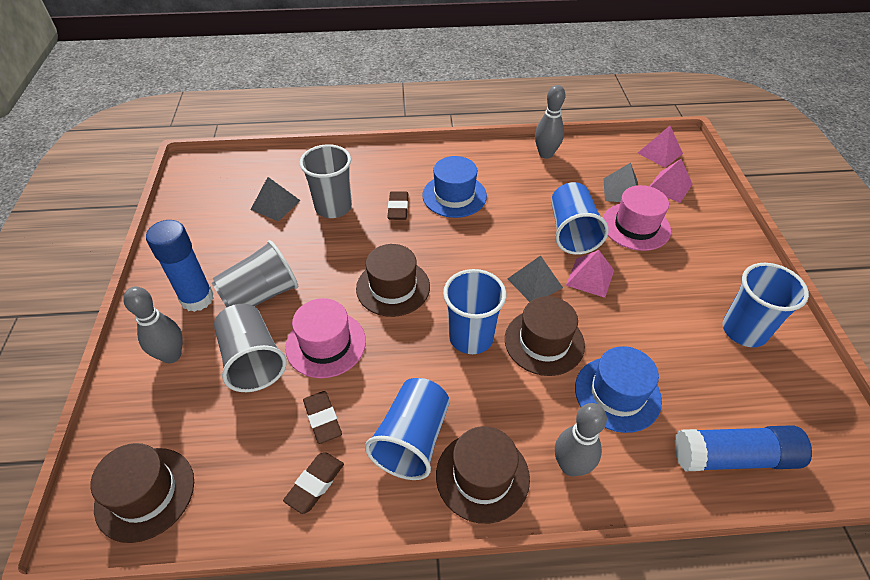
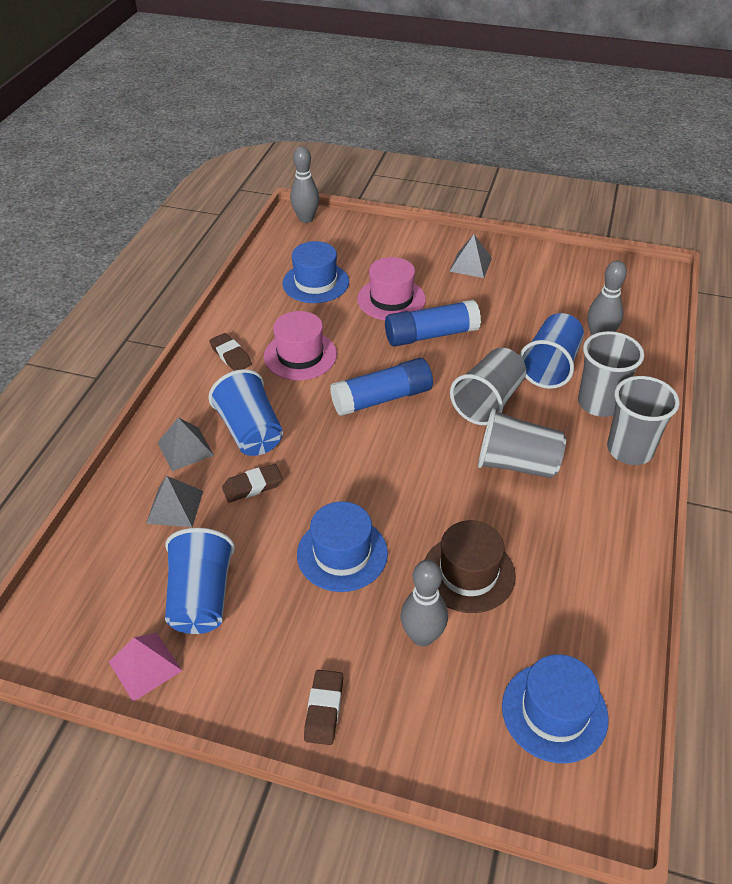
blue cup: [365,378,450,480] [443,269,506,354] [551,182,609,255] [722,263,809,347] = 4 -> [165,528,235,634] [208,369,283,456] [519,313,584,389] = 3
blue hat: [422,156,487,218] [575,346,662,433] = 2 -> [283,241,349,303] [297,501,388,592] [502,654,609,763] = 3
brown hat: [90,443,194,543] [356,244,430,317] [436,426,530,524] [505,296,585,376] = 4 -> [425,520,516,613] = 1
grey cup: [212,240,298,307] [214,304,287,392] [300,144,352,218] = 3 -> [450,348,526,425] [478,408,566,478] [578,331,644,417] [607,376,680,465] = 4
pink pyramid: [566,250,614,298] [638,126,683,168] [650,159,693,203] = 3 -> [109,633,182,702] = 1

